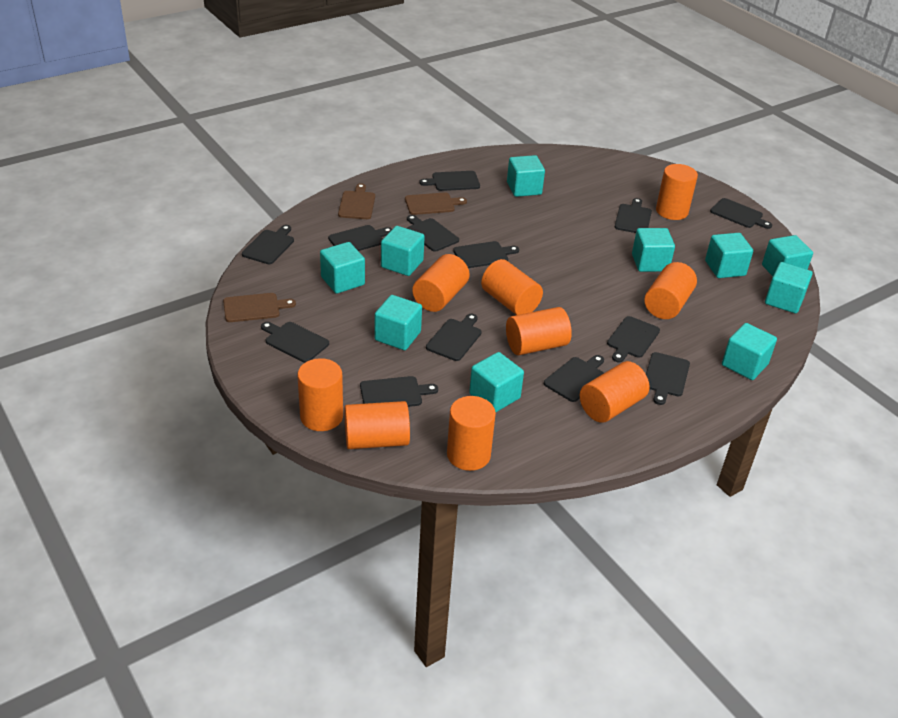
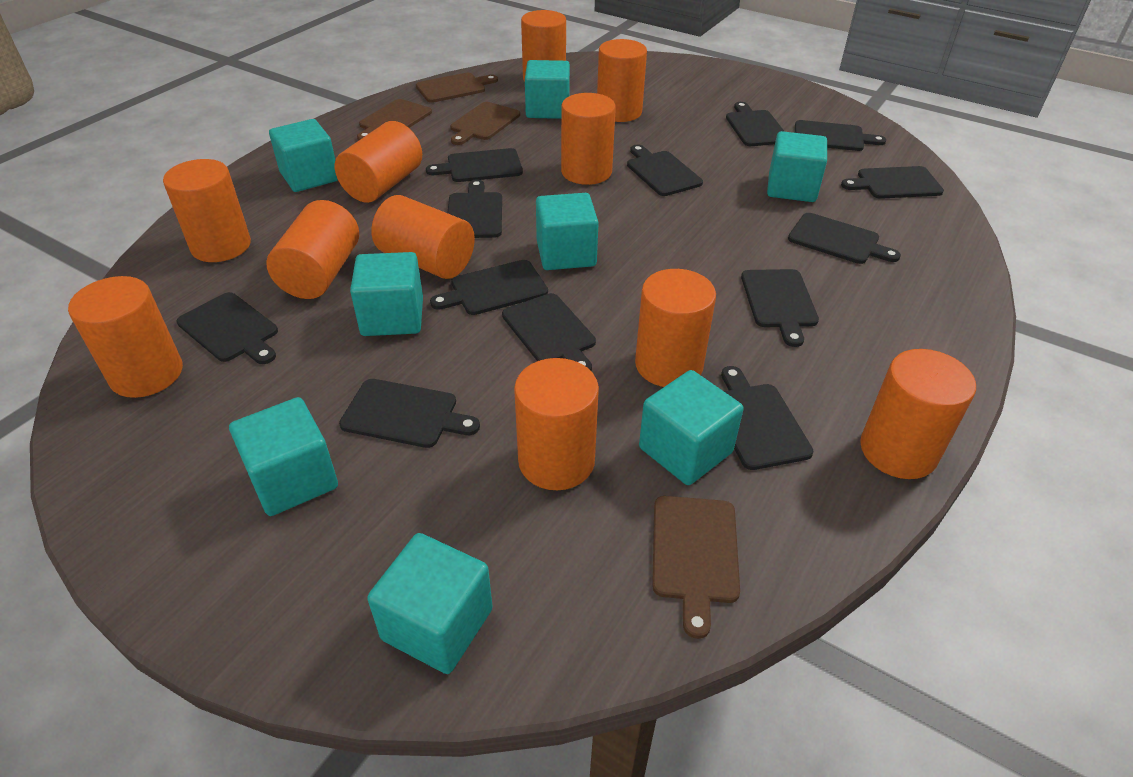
brown cutting board: [223,293,296,322] [338,183,375,219] [405,192,467,215] = 3 -> [357,99,432,140] [416,73,498,103] [450,102,520,145] [652,496,740,639] = 4
orange cylinder: [297,358,343,431] [344,401,410,449] [412,254,470,312] [447,396,496,471] [481,259,543,315] [506,307,572,355] [580,361,649,423] [644,262,697,319] [656,164,698,220] = 9 -> [68,276,183,398] [163,159,251,262] [266,200,359,299] [335,121,422,203] [371,195,475,279] [514,358,599,490] [521,10,566,82] [561,93,616,185] [597,39,647,122] [635,269,716,387] [860,349,976,479] = 11
turquoise cube: [320,242,365,294] [375,295,422,350] [381,226,425,276] [469,352,524,412] [507,155,545,197] [632,228,675,272] [705,233,753,278] [722,323,777,380] [762,235,813,276] [765,262,813,313] = 10 -> [229,397,338,516] [269,119,338,192] [350,252,423,336] [367,533,493,674] [525,60,570,119] [536,193,599,270] [639,370,743,485] [767,131,827,202] = 8

